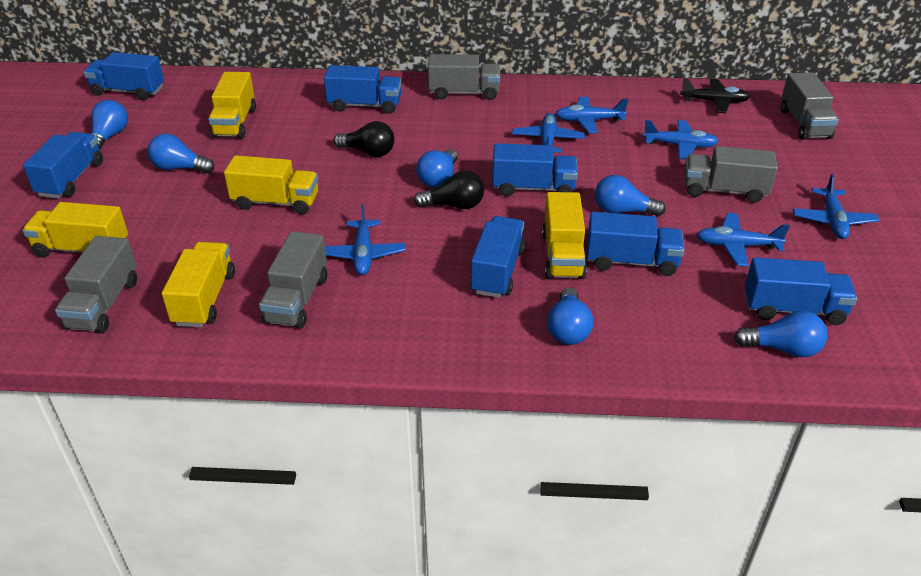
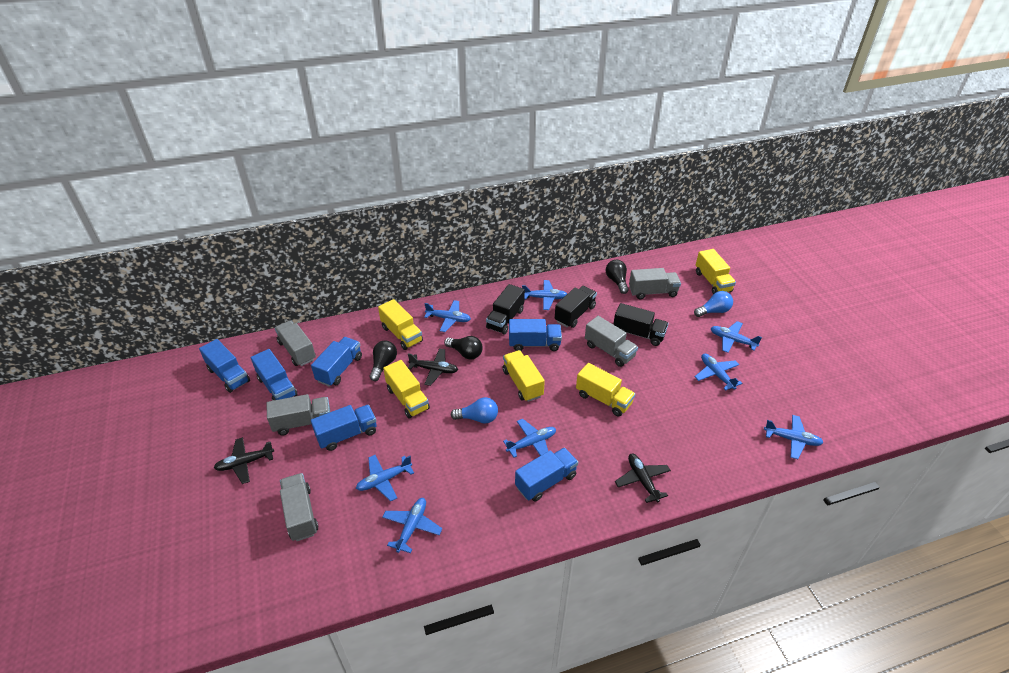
black light bulb: [334,121,394,157] [414,171,484,209] = 2 -> [369,341,397,381] [444,336,483,360] [606,260,629,294] = 3
black plane: [680,78,751,113] = 1 -> [214,437,274,484] [408,348,458,386] [615,454,671,503] = 3
black truck: none = 0 -> [486,284,525,334] [555,286,597,328] [613,303,669,346] = 3
blue light bulb: [91,100,128,150] [147,134,214,173] [416,149,458,188] [547,287,593,345] [595,175,666,216] [734,311,827,357] = 6 -> [451,397,498,424] [694,291,733,317] = 2
blue plane: [325,204,406,275] [512,113,585,153] [555,97,628,133] [643,120,719,160] [697,213,790,267] [792,174,879,239] = 6 -> [356,455,414,501] [382,498,442,553] [424,300,471,332] [503,419,556,458] [522,280,567,310] [695,354,742,390] [711,321,762,353] [764,415,824,459] = 8
blue truck: [23,132,103,198] [84,52,164,100] [324,65,401,114] [470,216,526,298] [492,143,578,196] [587,212,684,276] [745,257,857,325] = 7 -> [199,339,250,393] [251,349,298,401] [311,337,362,387] [311,405,377,451] [509,319,562,351] [515,448,578,502] = 6

